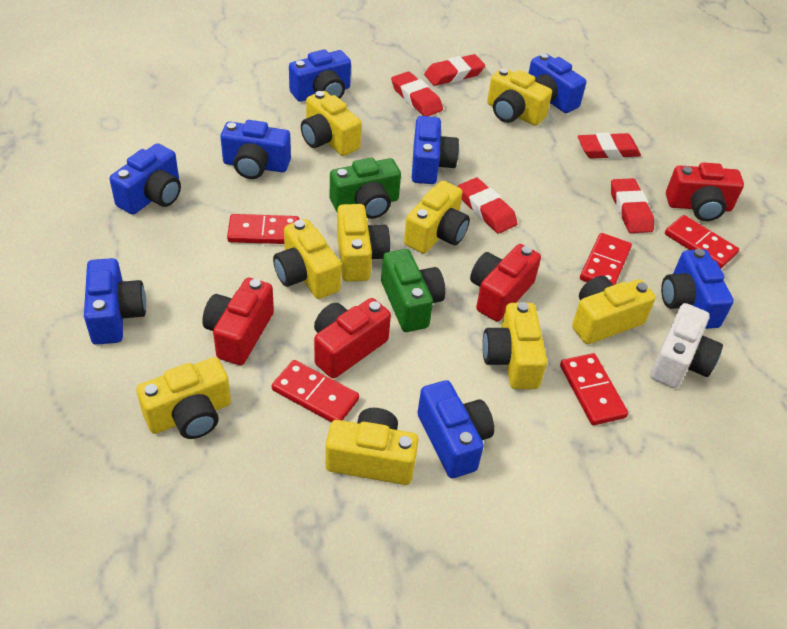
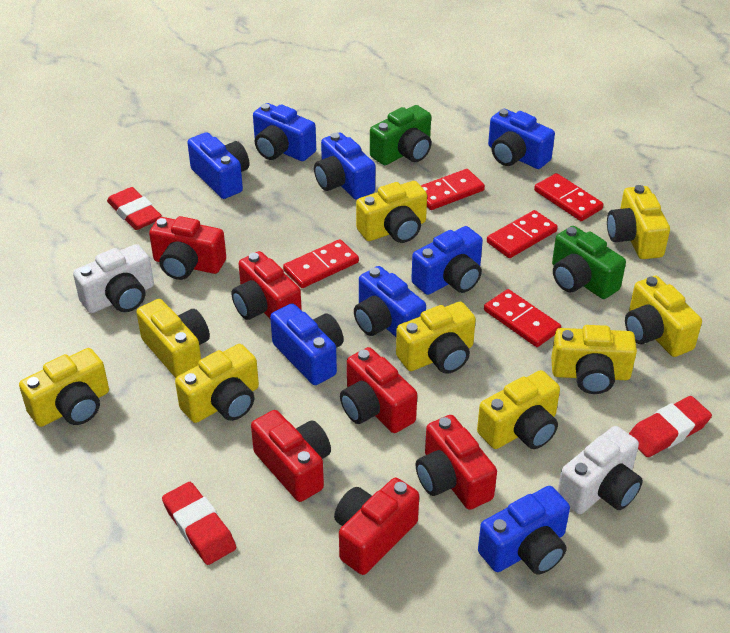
red camera: [202,278,274,365] [314,298,391,379] [470,244,541,322] [666,163,744,221] = 4 -> [149,216,226,280] [232,251,302,320] [251,410,331,502] [334,478,419,575] [340,347,417,433] [416,415,497,510] = 6
red eraser: [391,71,443,116] [424,54,485,86] [458,178,517,234] [578,133,641,159] [611,178,654,233] = 5 -> [107,187,162,230] [162,482,236,565] [629,396,712,457] = 3
white camera: [650,303,723,388] = 1 -> [73,244,154,313] [557,426,643,514] = 2

